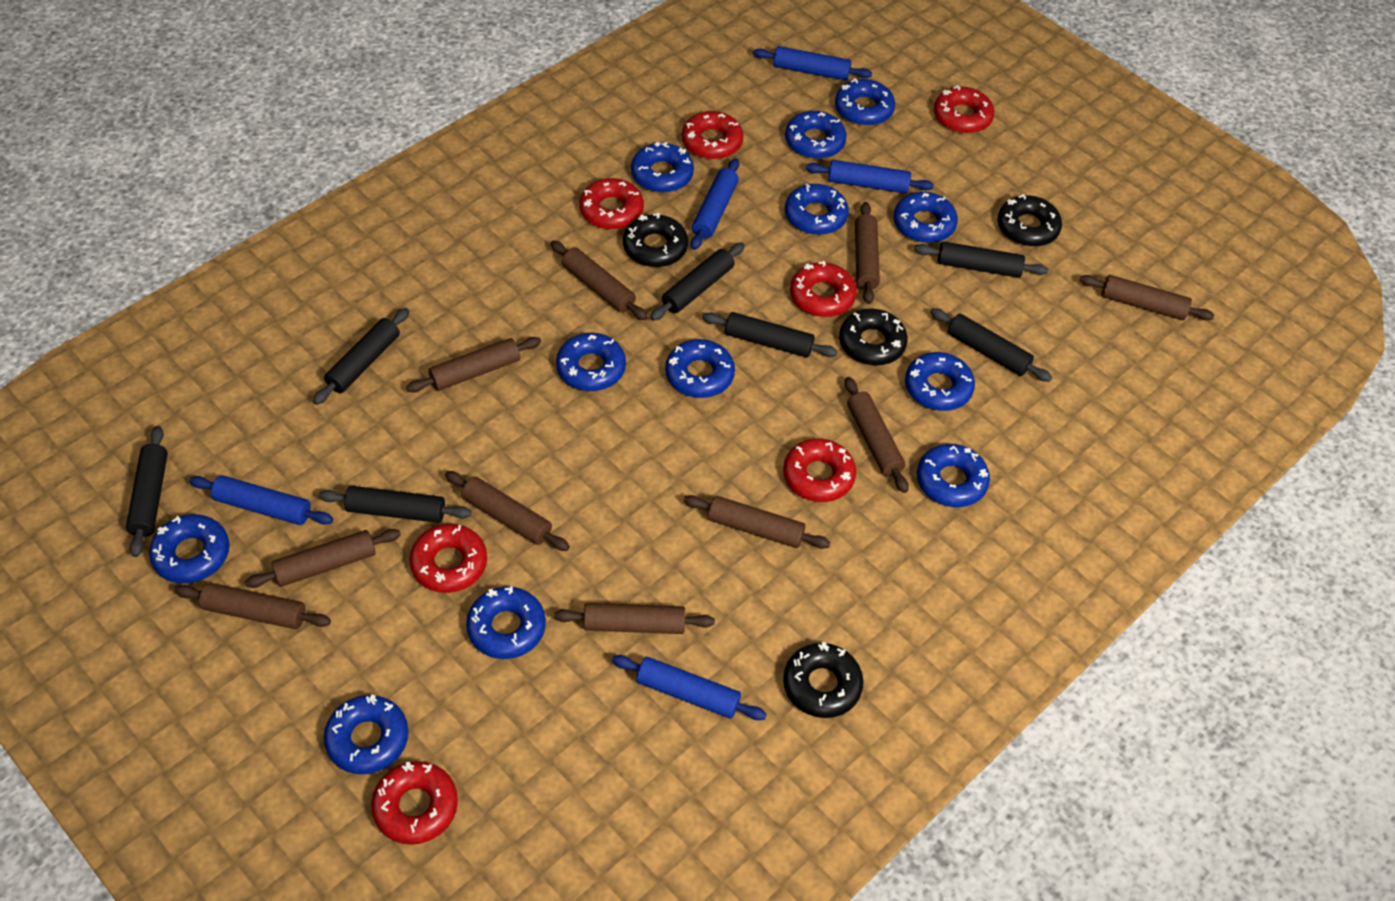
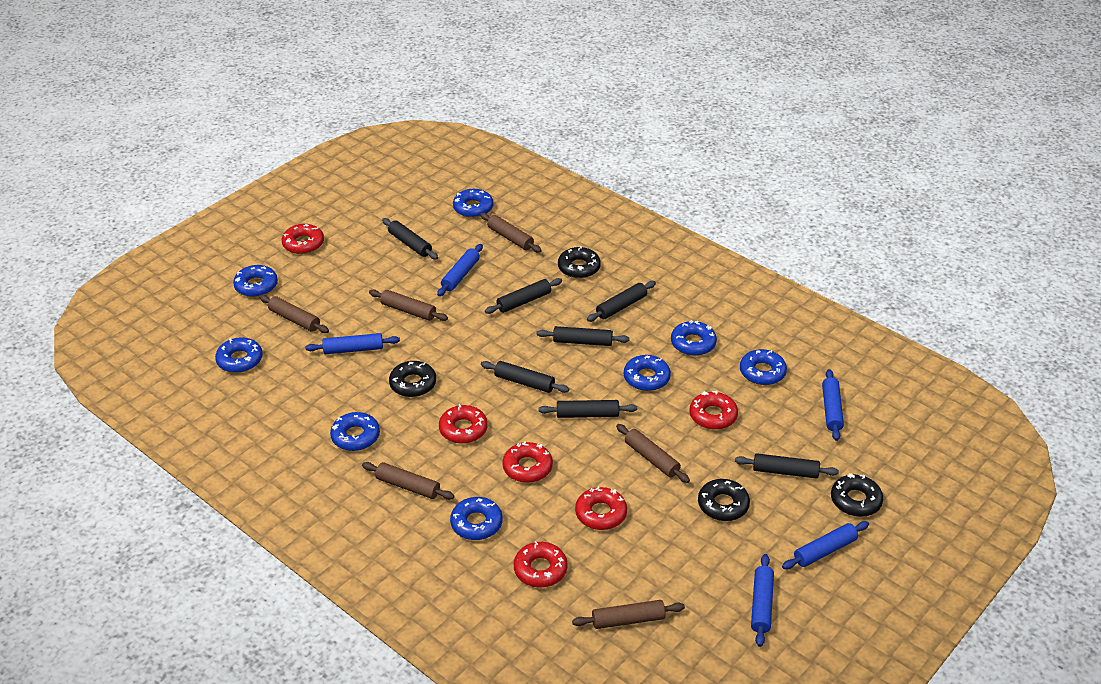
blue donut: [149,514,230,584] [324,694,408,774] [466,586,546,659] [556,333,626,391] [631,142,694,193] [665,339,735,398] [785,111,847,159] [785,183,849,235] [835,78,895,126] [894,192,958,243] [905,352,975,411] [917,444,990,507] = 12 -> [215,337,263,373] [233,265,278,297] [330,412,380,451] [450,497,503,540] [453,189,494,218] [624,355,671,391] [671,320,717,356] [740,349,787,385] = 8
brown rolling pin: [175,583,331,629] [245,529,401,588] [406,337,541,393] [445,471,570,551] [551,241,648,320] [554,603,715,634] [684,495,830,549] [845,377,909,493] [855,202,880,304] [1079,275,1214,320] = 10 -> [259,295,329,333] [362,462,454,500] [369,290,448,321] [480,213,542,253] [572,600,685,629] [616,424,690,483] = 6
red donut: [371,761,458,845] [409,524,487,593] [580,178,644,229] [682,111,744,159] [783,438,856,502] [790,261,857,317] [934,85,994,134] = 7 -> [282,224,324,254] [439,404,488,444] [502,442,553,483] [514,541,568,587] [575,487,627,530] [689,391,738,430] = 6

